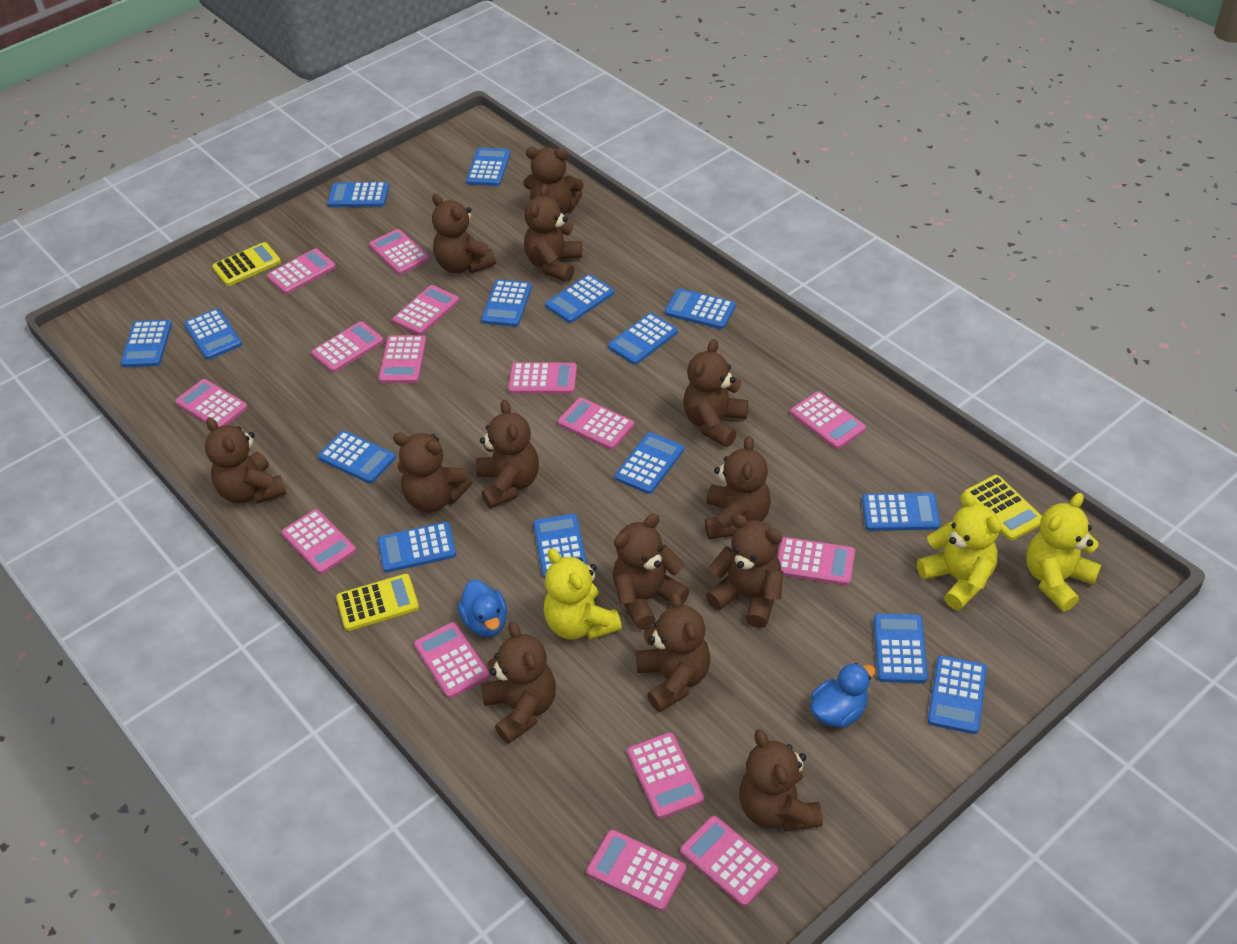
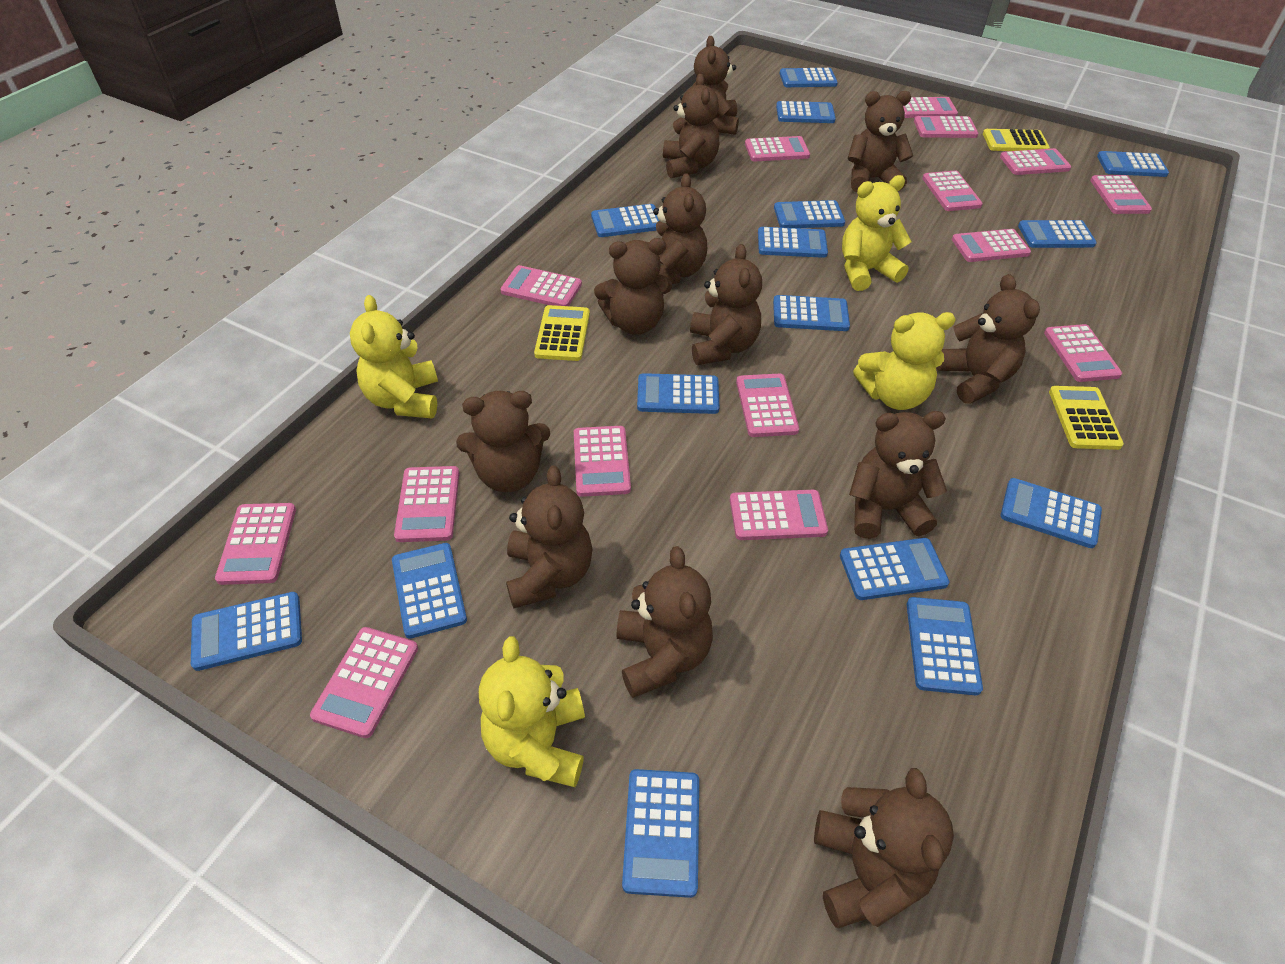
blue duck: [458,580,507,637] [810,663,876,728] = 2 -> none = 0
brown teddy bear: [205,417,287,504] [393,432,473,512] [432,193,496,273] [476,400,539,509] [481,622,556,744] [523,147,584,215] [524,185,582,282] [613,514,690,630] [636,592,710,712] [683,339,748,447] [705,436,771,539] [706,514,783,628] [739,729,823,832] = 13 -> [456,391,550,492] [506,465,592,609] [594,238,672,335] [616,546,713,698] [647,173,707,284] [663,74,719,178] [690,244,762,365] [693,36,739,135] [814,768,954,928] [848,91,913,192] [849,411,947,539] [936,274,1040,404] = 12
yellow teddy bear: [544,548,622,640] [917,492,1001,610] [1026,493,1101,611] = 3 -> [350,295,438,418] [479,636,585,787] [842,175,912,291] [853,312,956,410] = 4

